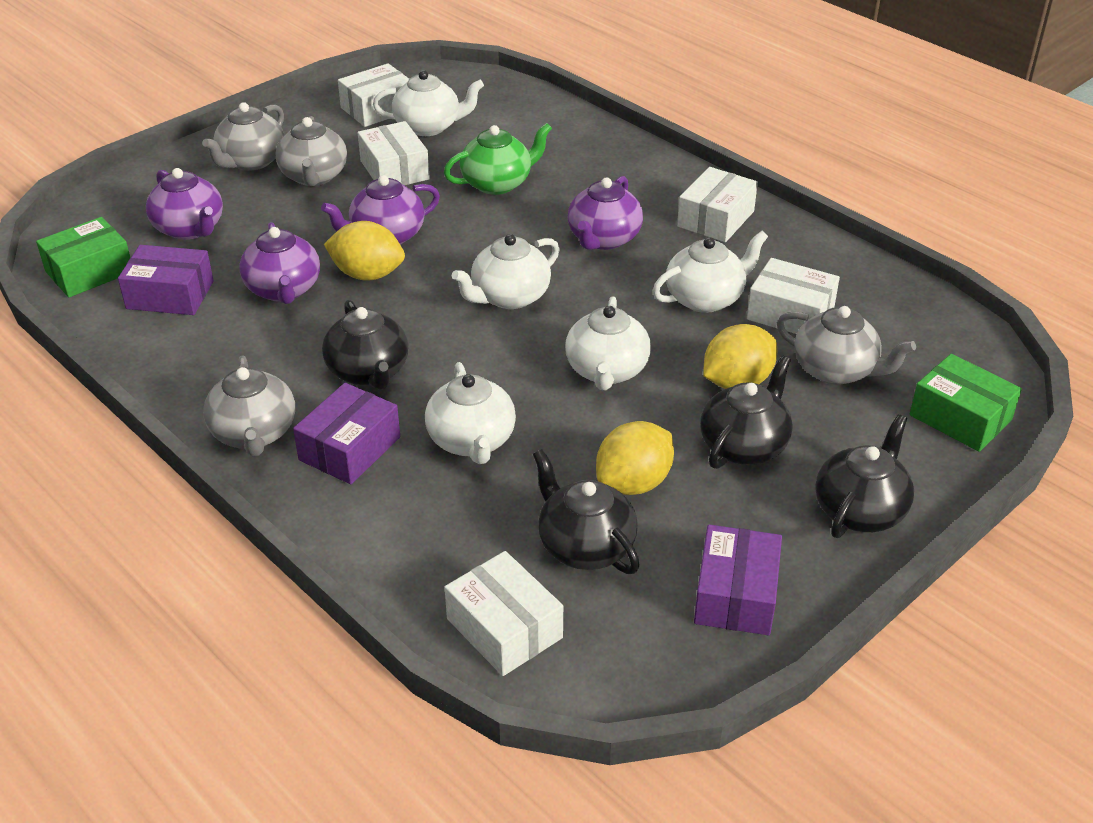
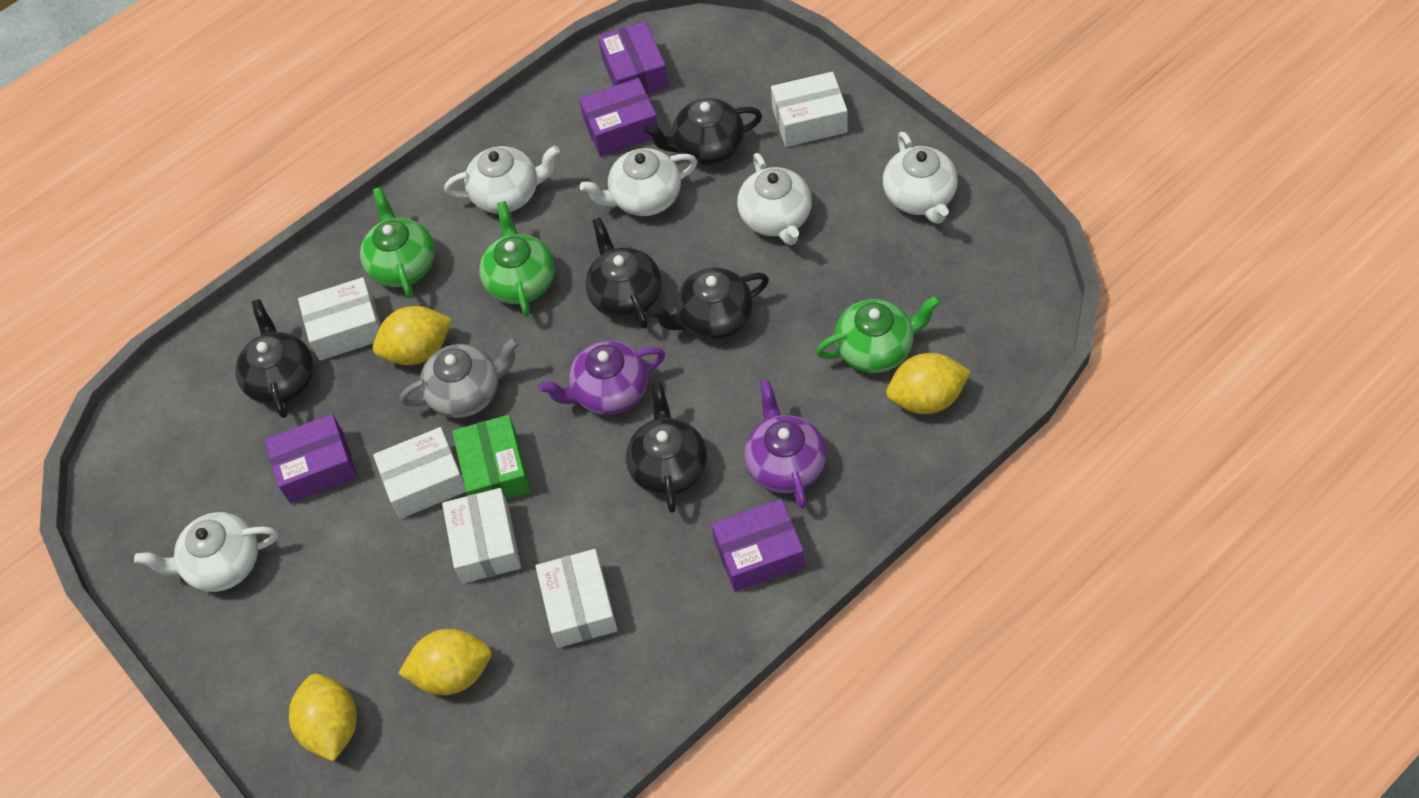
black teapot: [322,300,408,390] [533,449,640,574] [700,355,793,469] [815,414,914,538] = 4 -> [235,299,314,418] [586,217,662,329] [626,381,707,513] [644,98,762,165] [649,268,769,340] = 5
green box: [36,217,130,297] [910,354,1022,452] = 2 -> [452,415,531,500] = 1
green teapot: [444,123,552,195] = 1 -> [360,187,435,298] [479,201,555,317] [816,296,940,373] = 3
grey teapot: [202,102,284,170] [203,355,295,456] [276,116,347,186] [777,306,916,385] = 4 -> [400,338,519,418] = 1
purple box: [118,245,214,315] [293,383,400,484] [694,524,782,635] = 3 -> [265,414,358,503] [579,78,658,157] [598,21,669,94] [711,499,805,592] = 4
purple teapot: [146,168,223,240] [240,222,320,304] [321,175,440,245] [568,176,643,250] = 4 -> [539,340,665,415] [744,380,826,509] = 2
yellow lemon: [324,221,405,281] [596,421,674,495] [703,324,777,389] = 3 -> [289,674,357,761] [373,306,452,365] [398,629,491,695] [886,353,971,414] = 4

